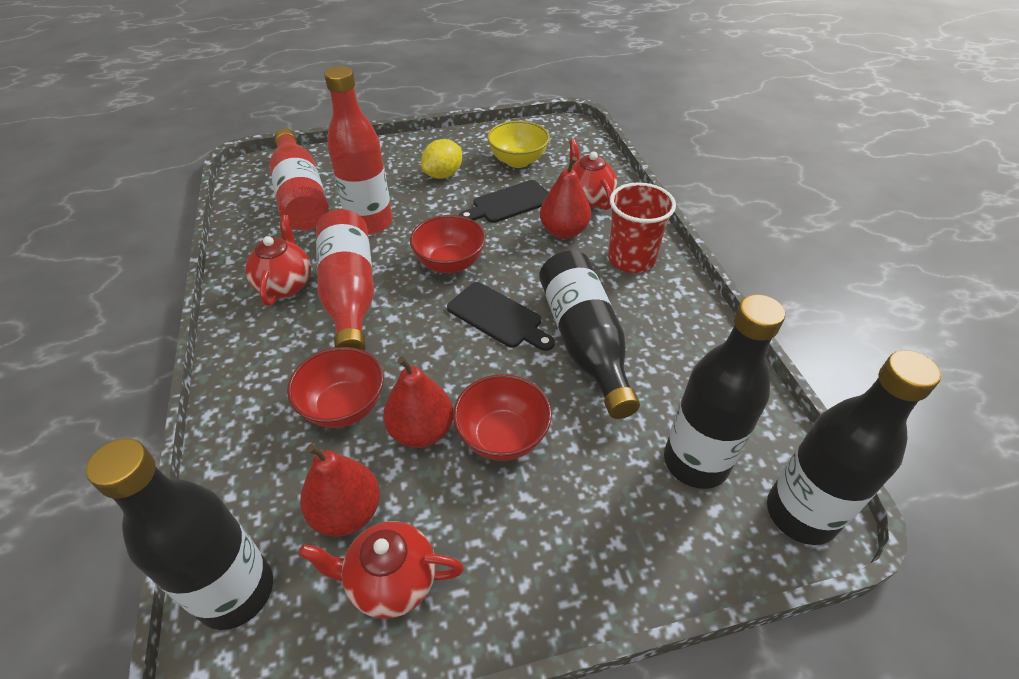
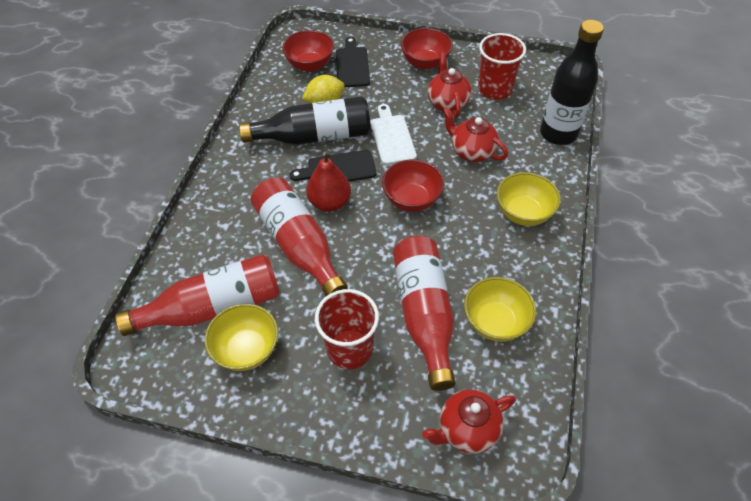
black bottle: [86,438,273,630] [539,251,640,419] [664,294,785,489] [767,350,941,545] = 4 -> [239,96,371,145] [540,20,604,145] = 2
red cup: [608,182,676,273] = 1 -> [315,289,379,369] [478,33,526,100] = 2
red pear: [300,444,380,537] [383,356,453,448] [540,156,591,239] = 3 -> [306,151,351,212] = 1
white cutting board: none = 0 -> [371,104,417,165] = 1
yellow bowl: [487,121,550,168] = 1 -> [205,304,278,371] [464,277,536,342] [497,172,561,226] = 3

